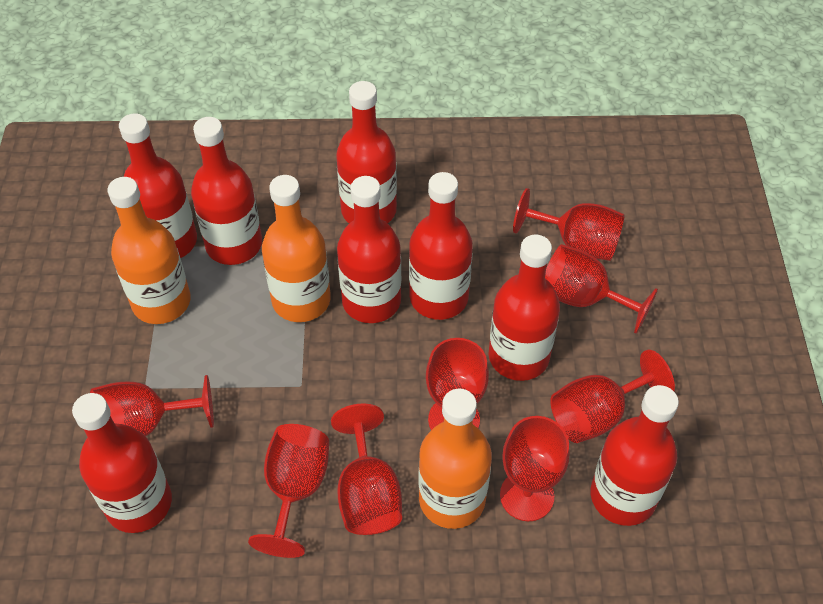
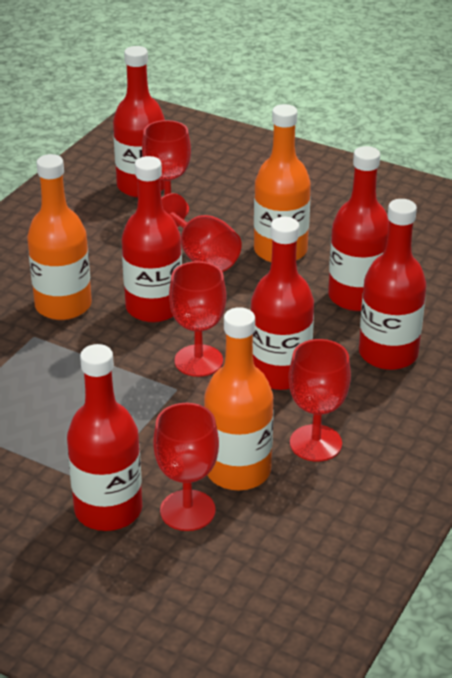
red bottle: [72,393,172,533] [119,113,197,258] [191,117,262,265] [336,81,397,223] [337,176,401,323] [409,172,473,320] [489,235,560,381] [590,385,679,526] = 8 -> [67,344,142,531] [113,46,165,198] [122,156,182,322] [251,217,314,390] [328,146,389,311] [359,199,426,370] = 6
red goblet: [90,375,214,436] [248,424,329,558] [331,404,402,535] [426,338,489,430] [500,416,570,521] [513,188,625,261] [545,244,658,334] [550,350,675,443] = 8 -> [142,120,191,216] [153,403,219,531] [161,193,242,272] [169,261,226,377] [289,339,351,462] = 5

